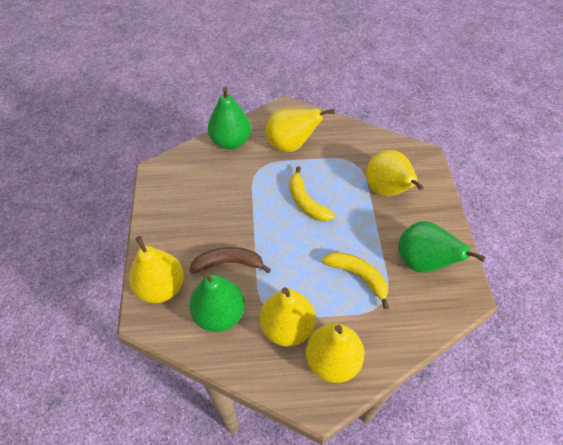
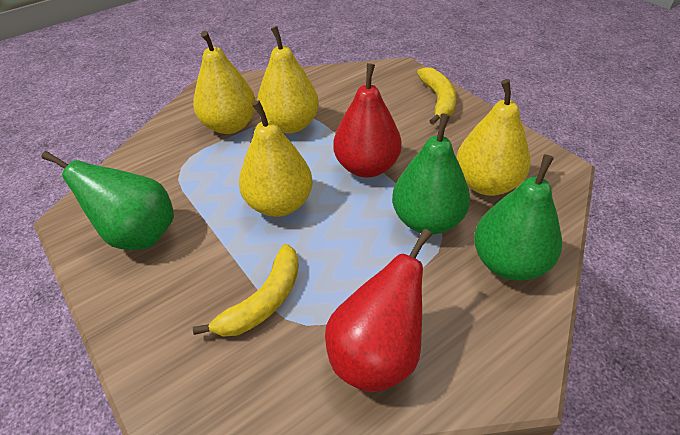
brown banana: [189,247,271,274] = 1 -> none = 0
red pear: none = 0 -> [325,229,432,392] [333,63,402,177] = 2
yellow pear: [129,236,184,303] [260,287,316,346] [265,108,335,152] [306,324,364,383] [366,150,424,197] = 5 -> [193,30,256,134] [239,100,313,217] [257,26,319,134] [456,79,531,196] = 4

